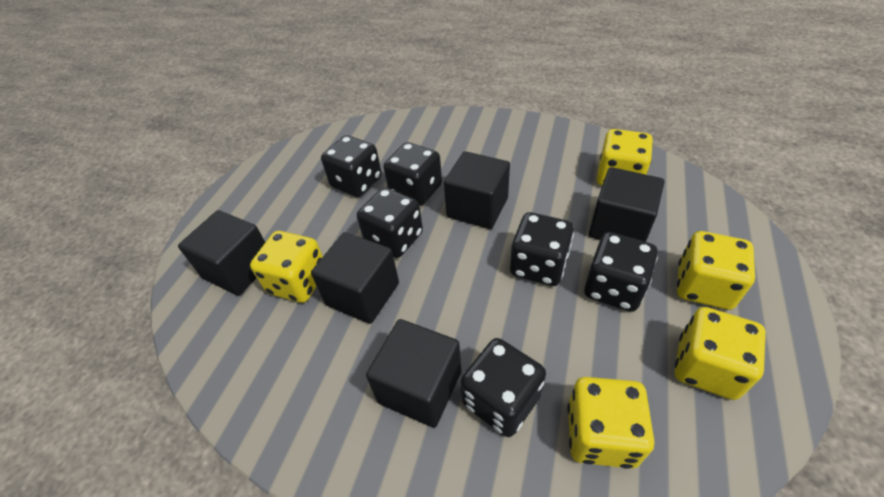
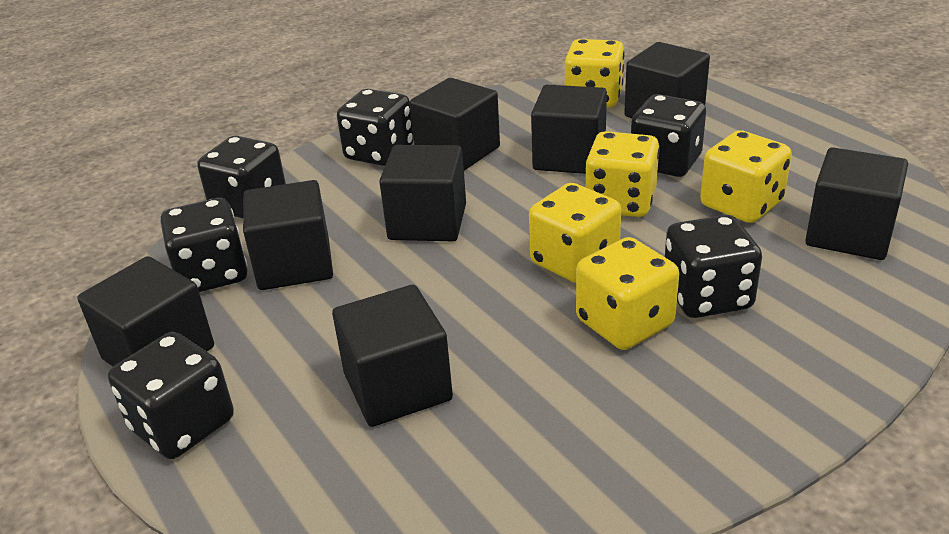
black cube: [178,210,265,296] [311,232,399,324] [366,319,461,428] [444,151,510,229] [589,167,664,242] = 5 -> [77,256,214,366] [243,180,333,290] [332,285,453,427] [379,145,466,241] [410,78,500,171] [531,85,607,174] [624,42,710,118] [805,147,908,260] = 8

